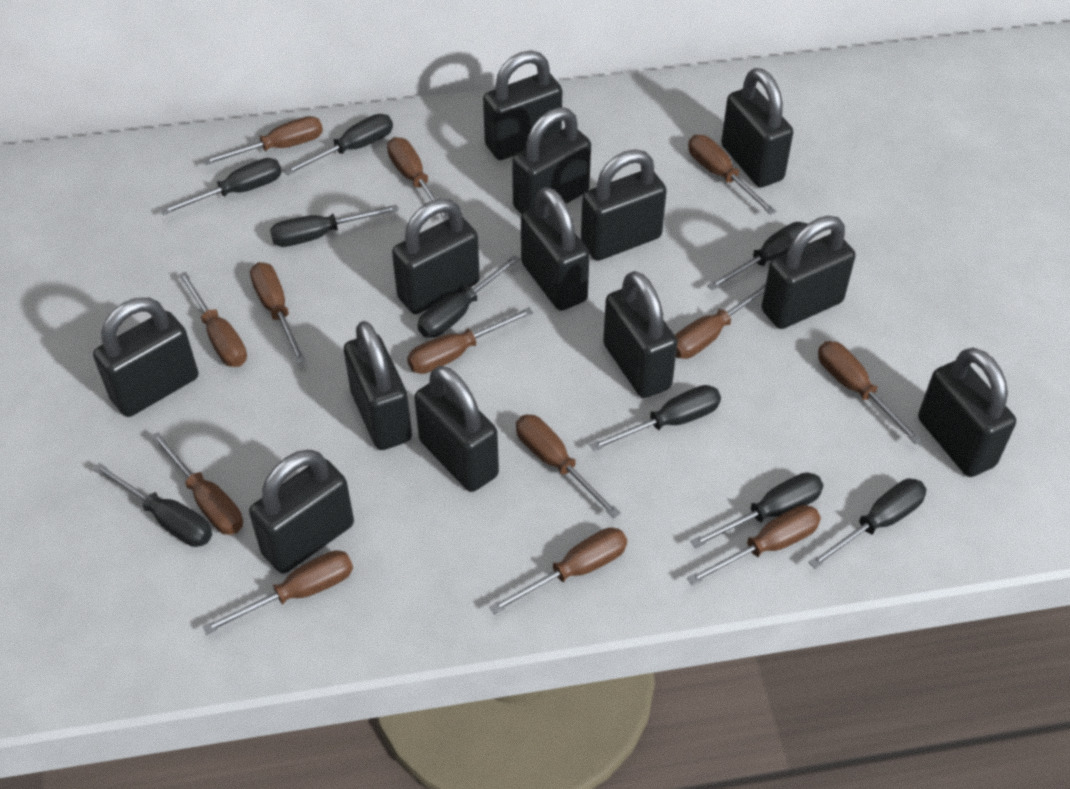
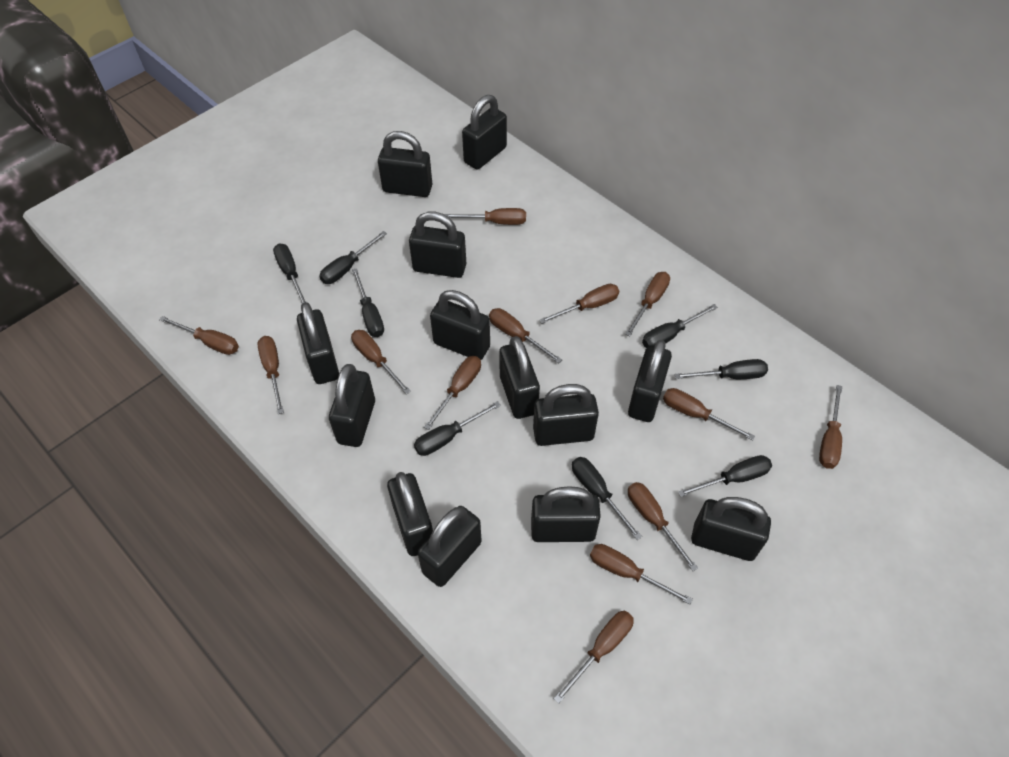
black screwdriver: [93,463,212,547] [160,158,282,215] [270,204,399,247] [284,114,393,175] [418,255,520,338] [590,385,721,451] [690,472,824,548] [707,222,808,290] [809,479,927,569] = 9 -> [273,243,306,304] [319,231,387,284] [352,268,384,337] [414,401,501,456] [572,457,642,540] [642,304,718,348] [674,359,768,379] [678,455,772,497] = 8

